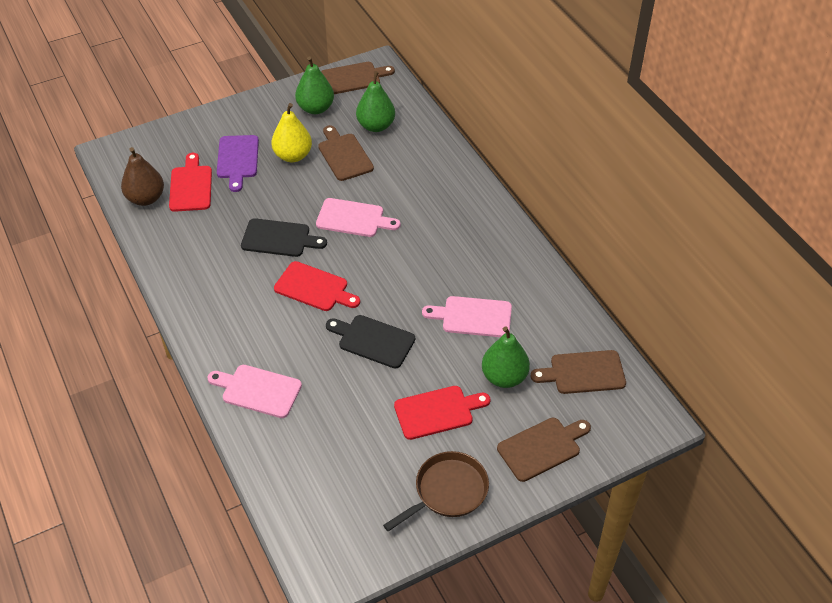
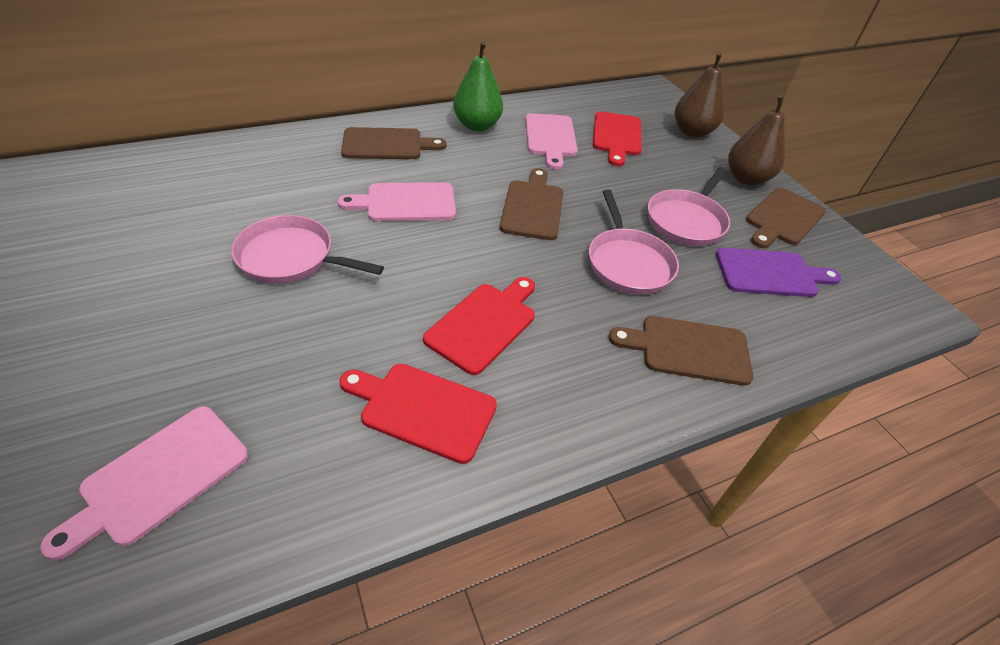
black cutting board: [241,218,327,257] [326,315,415,368] = 2 -> none = 0
brown pan: [383,451,489,531] = 1 -> none = 0
brown pear: [121,147,164,206] = 1 -> [675,51,725,138] [728,94,785,186] = 2
green pear: [295,56,334,114] [356,71,395,132] [482,326,530,388] = 3 -> [453,41,503,131] = 1
pink pan: none = 0 -> [231,215,384,284] [589,190,679,295] [648,167,730,246] = 3
yellow pear: [271,103,312,162] = 1 -> none = 0

